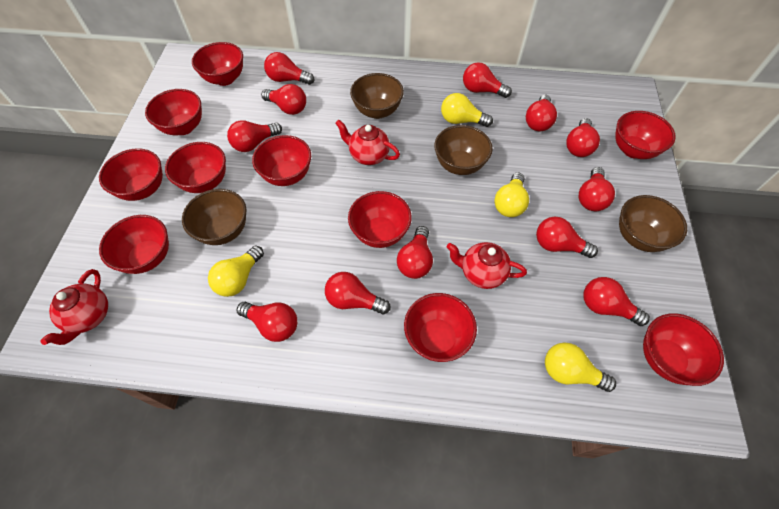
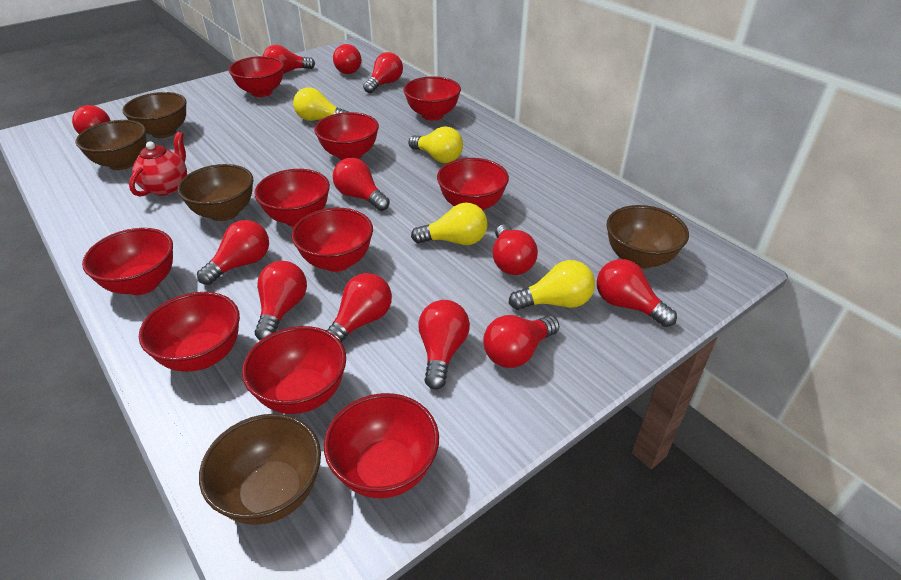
brown bowl: [182,189,246,245] [350,73,404,119] [434,125,493,175] [619,195,687,252] = 4 -> [76,120,146,170] [122,92,187,138] [177,164,253,221] [199,414,321,525] [606,205,689,269] = 5
red teapot: [40,269,108,345] [335,120,400,165] [447,242,527,289] = 3 -> [129,132,187,196] = 1

